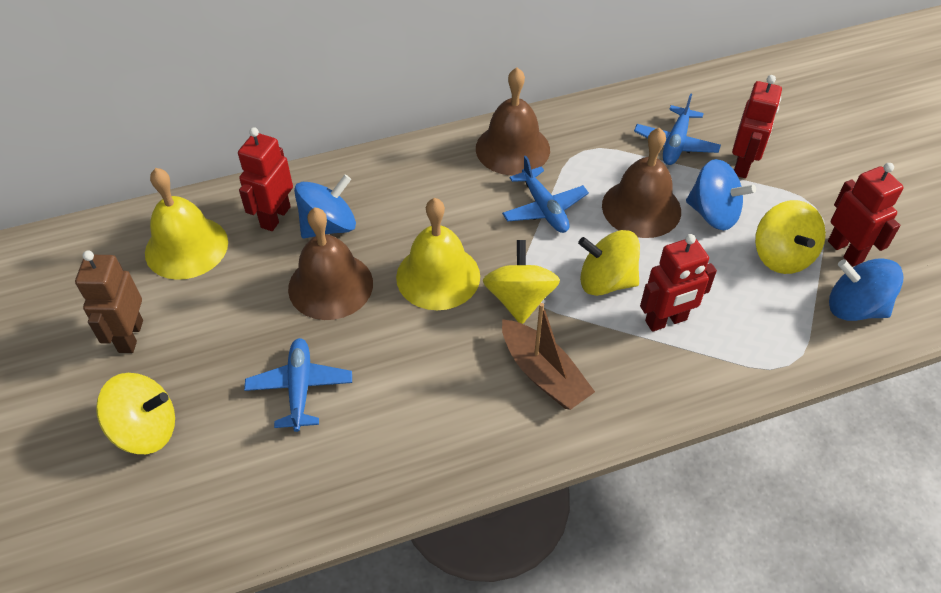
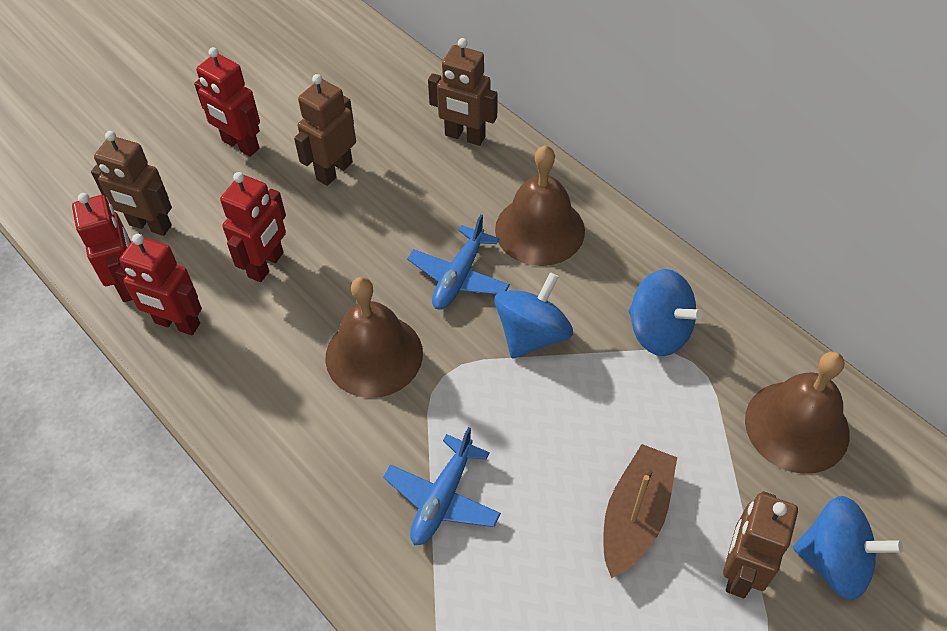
blue plane: [244,338,352,432] [502,156,589,233] [634,93,721,165] = 3 -> [383,427,501,545] [407,214,510,310] = 2
brown robot: [75,251,143,353] = 1 -> [91,131,172,236] [294,74,356,186] [428,38,498,146] [723,491,798,598] = 4
yellow bell: [145,168,228,280] [396,198,480,310] = 2 -> none = 0
yellow spinning top: [96,373,175,454] [483,240,560,324] [578,230,640,296] [755,200,826,274] = 4 -> none = 0

